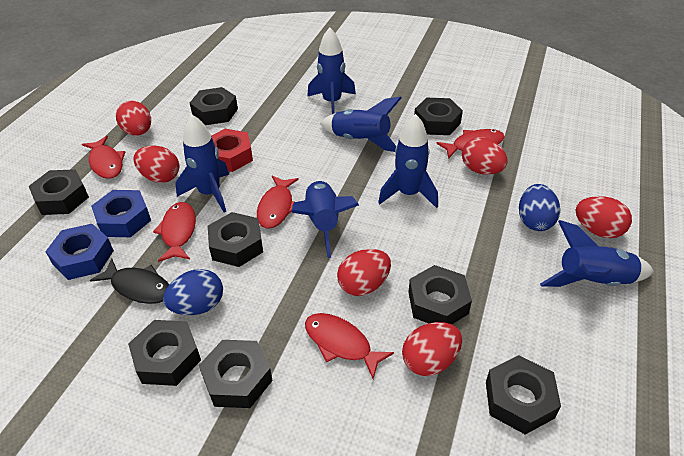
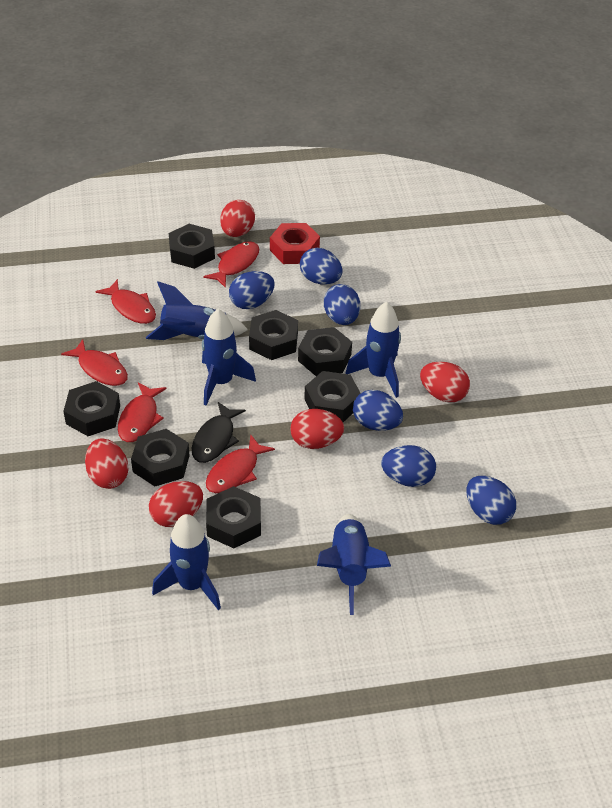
black nut: [29,169,89,215] [128,320,201,386] [190,87,238,125] [199,340,273,408] [208,212,263,267] [408,265,472,324] [414,98,463,135] [486,355,561,435] = 8 -> [64,381,120,436] [131,429,190,486] [169,224,215,269] [206,486,261,548] [249,310,298,360] [298,327,352,376] [304,371,361,422] = 7
blue egg: [163,269,223,315] [519,184,560,231] = 2 -> [229,271,274,309] [300,248,343,285] [324,284,360,325] [353,390,403,431] [381,445,436,487] [467,476,516,525] = 6
blue nut: [45,224,114,280] [91,190,151,237] = 2 -> none = 0
blue rocket: [175,114,229,213] [291,180,359,258] [307,27,356,114] [320,96,401,152] [378,114,438,208] [540,220,654,287] = 6 -> [146,281,248,340] [152,514,221,610] [202,309,256,405] [317,514,391,615] [345,302,401,398] = 5
red egg: [116,100,151,136] [133,145,179,183] [337,249,391,296] [402,322,462,376] [462,137,507,175] [576,196,632,238] = 6 -> [85,438,129,489] [149,481,203,527] [220,200,255,237] [290,409,344,449] [420,362,470,402] = 5

